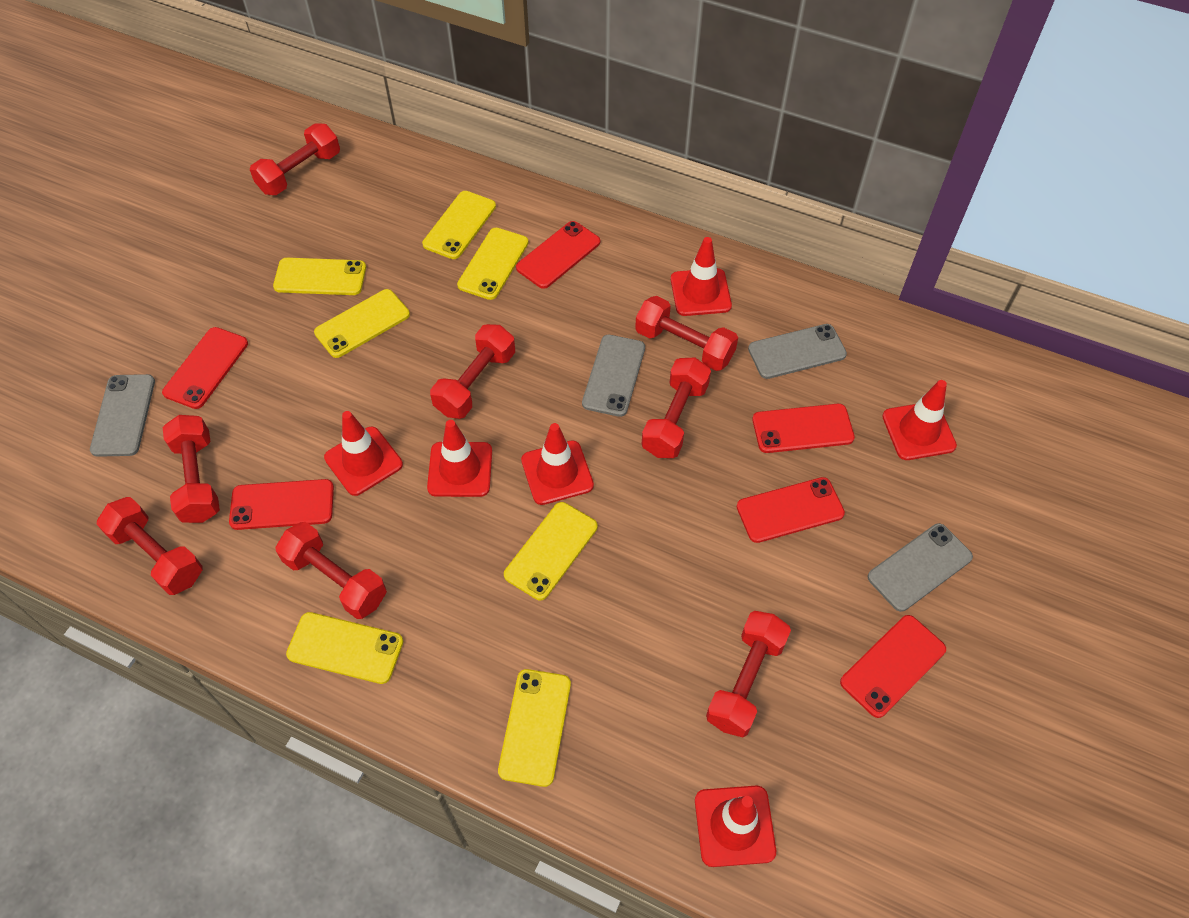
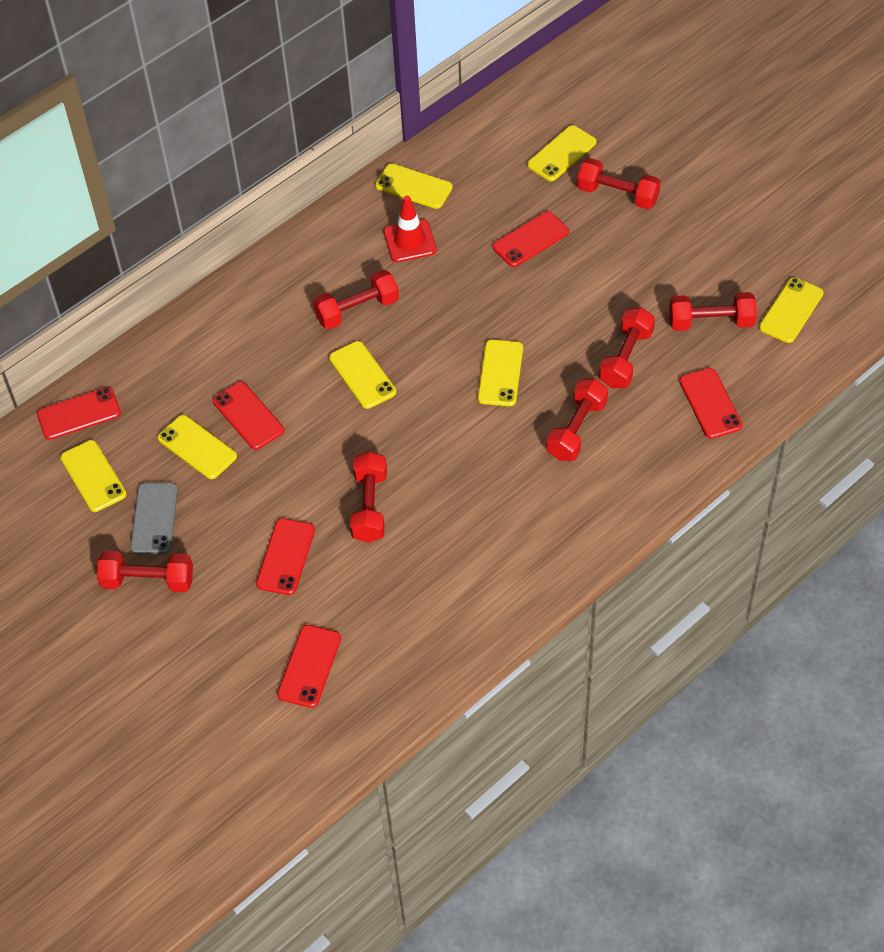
grey phone: [90,374,155,457] [582,335,645,417] [748,324,847,379] [868,523,973,612] = 4 -> [130,483,178,554] = 1
red dumbbell: [97,497,203,595] [163,415,220,523] [250,124,340,195] [275,522,387,619] [430,324,515,419] [635,296,738,371] [642,357,711,458] [706,611,791,738] = 8 -> [97,551,193,592] [313,270,399,329] [350,451,387,543] [547,379,608,461] [577,158,661,210] [599,308,655,389] [669,292,757,331] = 7
red traffic cone: [324,411,403,496] [427,420,492,497] [521,423,594,505] [671,237,732,316] [695,786,776,867] [882,380,957,460] = 6 -> [383,196,437,262] = 1

